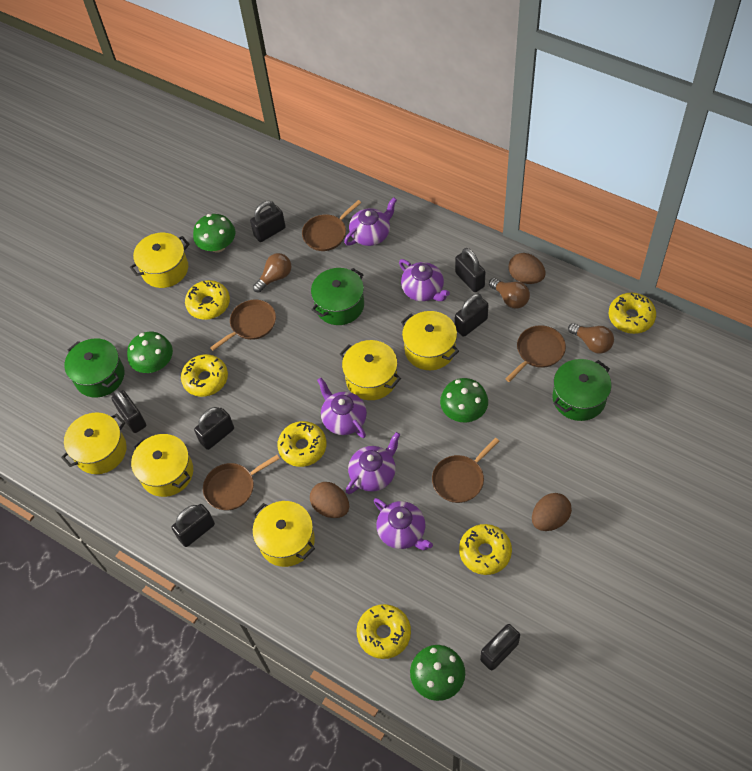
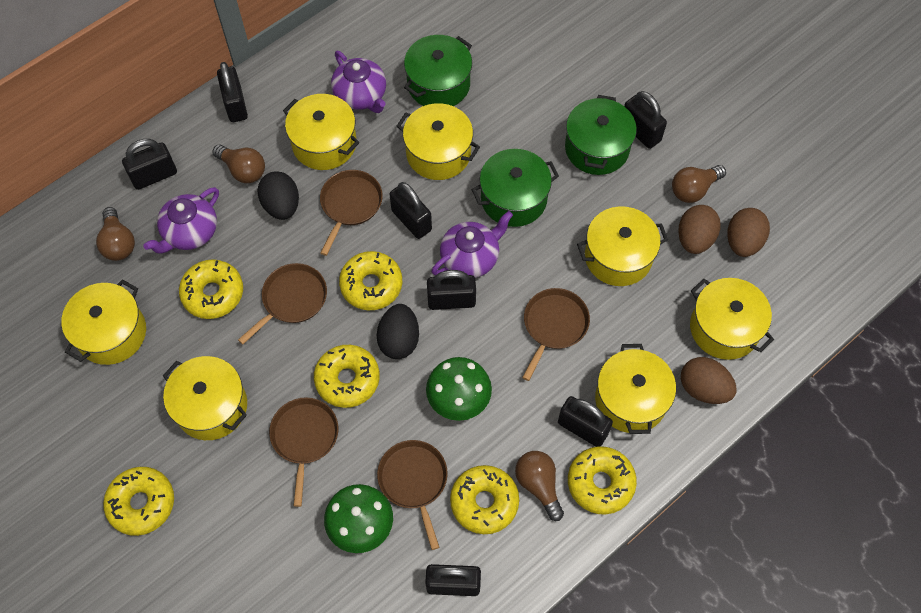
black egg: none = 0 -> [258,171,299,220] [377,304,419,359] = 2
brown light bulb: [253,253,292,293] [489,278,530,309] [568,323,614,354] = 3 -> [96,207,135,261] [212,145,265,183] [515,451,564,521] [672,165,726,203] = 4
green mushroom: [127,332,173,373] [193,214,235,253] [410,645,465,701] [440,378,488,422] = 4 -> [324,484,393,553] [426,357,492,421] = 2
purple teapot: [317,378,367,438] [344,197,397,246] [346,432,400,494] [374,498,433,550] [399,259,450,301] = 5 -> [143,187,219,254] [331,51,386,113] [432,211,513,278] = 3
yellow pot: [61,412,127,474] [130,233,190,288] [131,434,193,497] [252,501,315,567] [340,340,401,400] [401,311,459,370] = 6 -> [61,279,146,365] [163,356,247,440] [283,94,360,170] [397,103,480,180] [577,206,668,286] [595,344,676,434] [690,278,774,360] = 7

